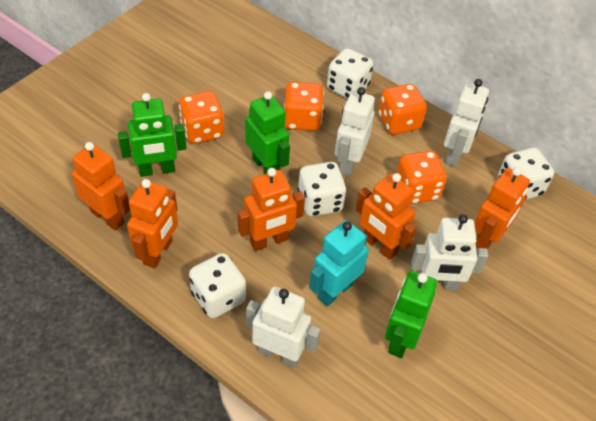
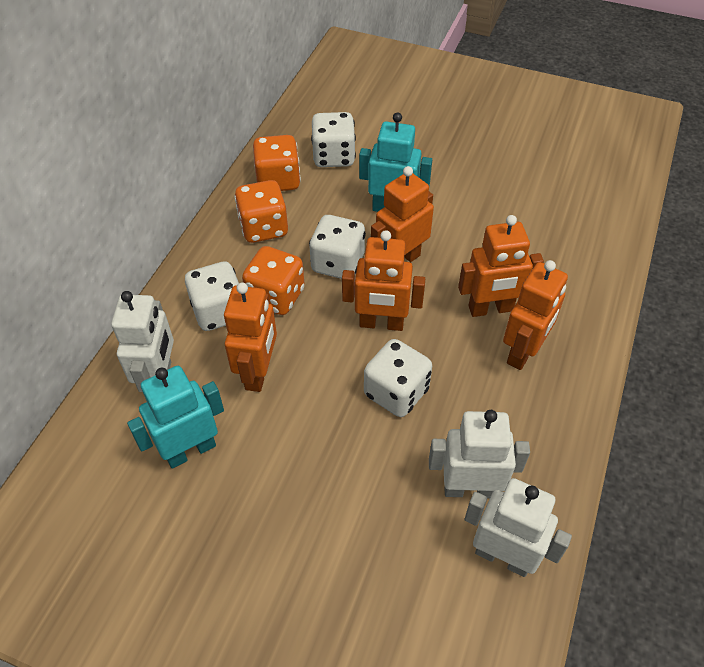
green robot: [118,93,186,177] [245,91,290,174] [385,271,437,358] = 3 -> none = 0
orange dice: [179,91,224,144] [284,82,324,131] [379,84,427,135] [397,151,447,204] = 4 -> [234,180,288,243] [242,246,305,315] [253,135,301,191] = 3
turquoise robot: [309,220,369,306] = 1 -> [127,366,224,468] [359,113,432,212] = 2
white robot: [246,286,321,368] [335,87,375,176] [411,214,488,291] [444,79,489,167] = 4 -> [111,291,174,392] [429,410,530,498] [464,478,572,577] = 3

